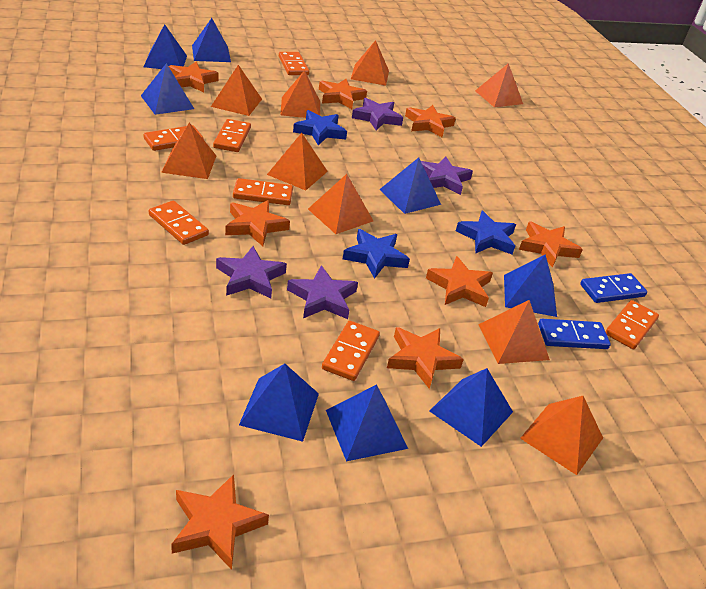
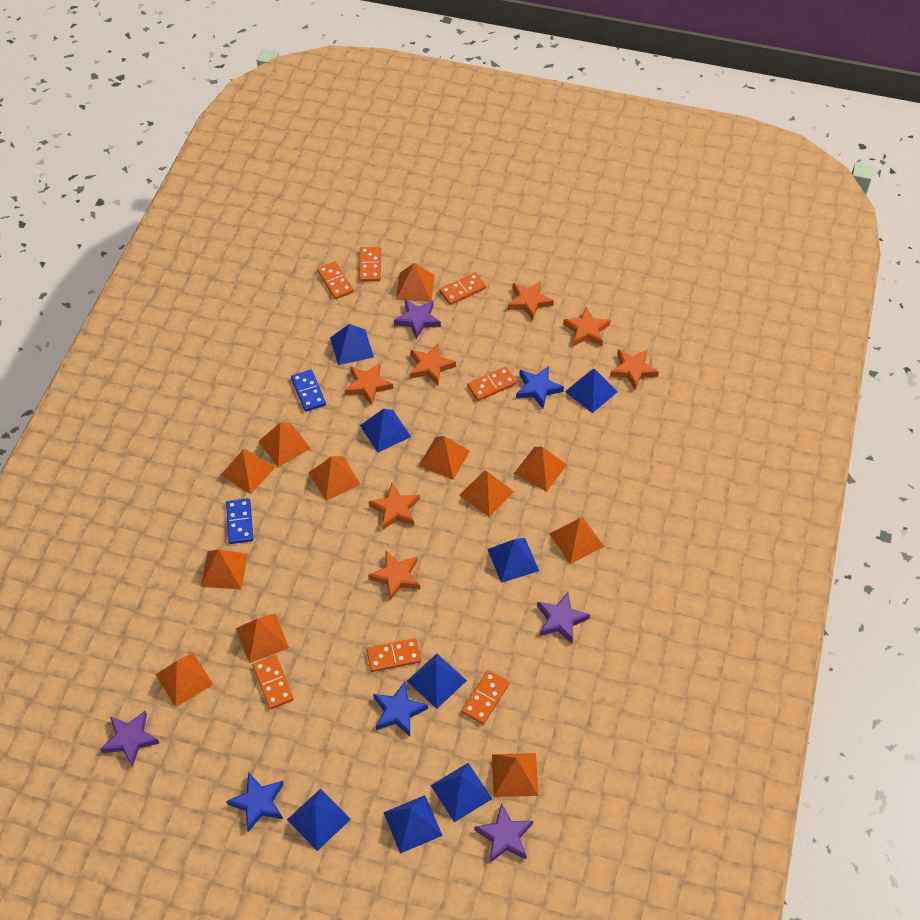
orange pyramid: [161,123,216,179] [211,65,262,116] [267,133,328,190] [280,70,320,118] [308,174,373,234] [351,40,389,86] [475,63,523,107] [478,300,550,364] [520,396,603,475] = 9 -> [155,653,214,707] [201,549,248,589] [221,449,276,494] [236,614,289,663] [258,422,311,467] [309,456,361,501] [396,263,435,302] [419,436,470,480] [459,470,514,517] [492,753,539,797] [514,447,567,492] [549,517,604,564] = 12
orange star: [169,62,219,92] [171,474,269,570] [225,200,290,246] [319,79,367,109] [387,327,464,389] [405,105,456,137] [426,256,493,307] [519,222,583,268] = 8 -> [345,363,393,406] [368,551,420,600] [369,483,420,530] [410,343,456,385] [508,281,554,320] [563,307,611,346] [610,349,659,390] = 7

